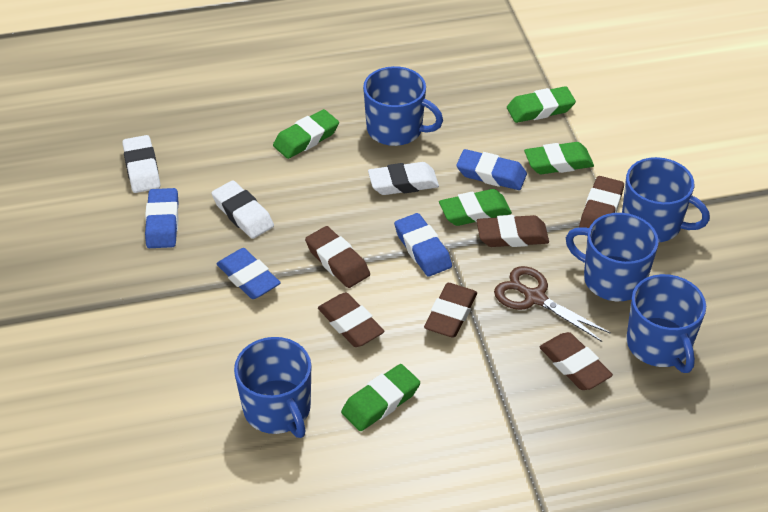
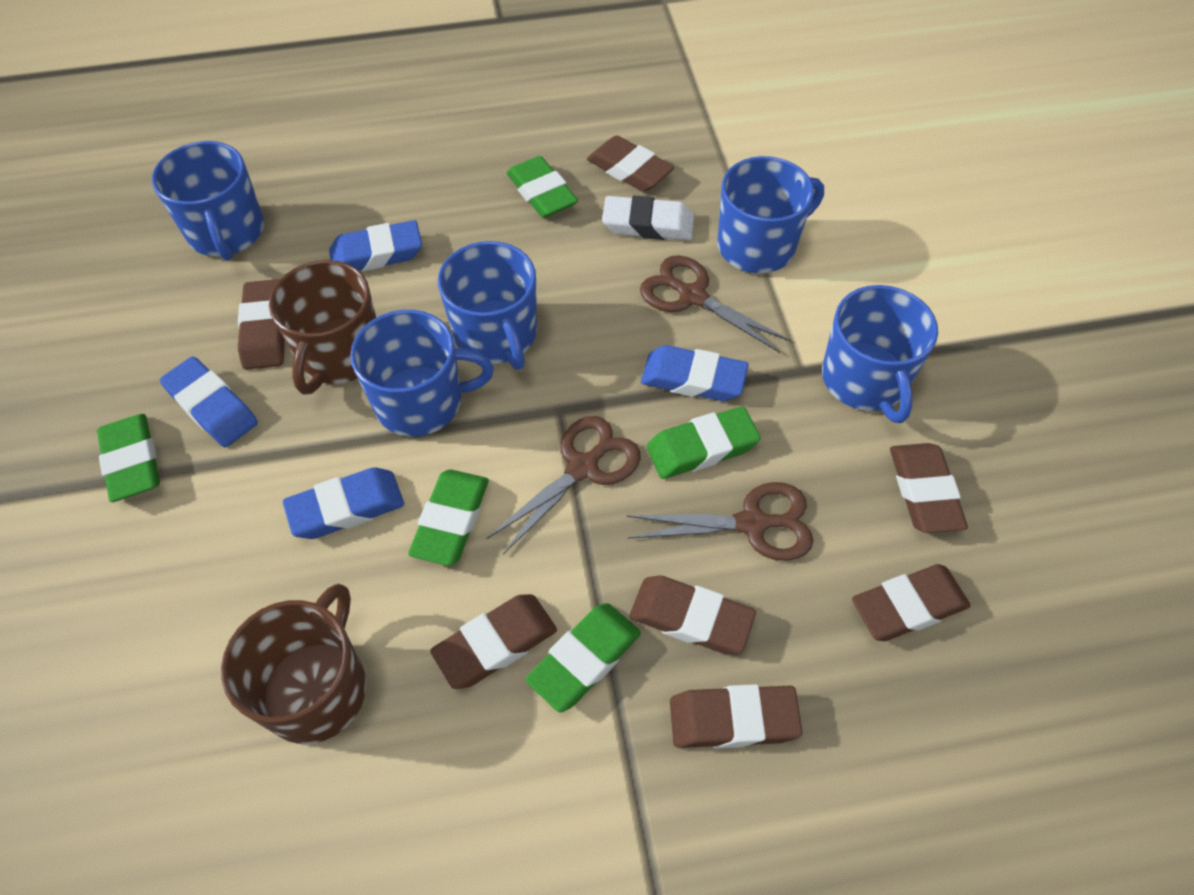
brown eraser: [305,226,370,288] [318,292,385,347] [424,283,477,338] [477,215,549,247] [540,332,613,390] [579,176,624,228] = 6 -> [238,279,286,370] [430,594,557,689] [587,135,674,192] [629,575,756,654] [670,684,802,748] [852,564,971,641] [890,443,968,533] = 7
brown mug: none = 0 -> [221,584,366,744] [269,260,376,395] = 2
brown scissors: [494,266,611,342] = 1 -> [487,416,641,554] [626,482,814,561] [640,255,791,353] = 3
white eraser: [122,135,160,193] [211,180,274,239] [368,162,439,195] = 3 -> [602,196,694,240] = 1

